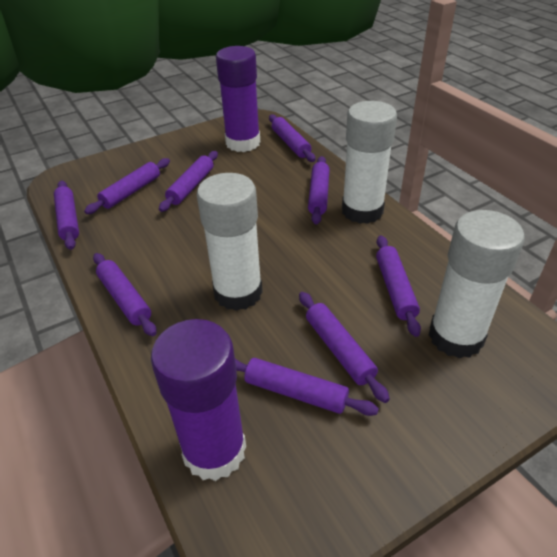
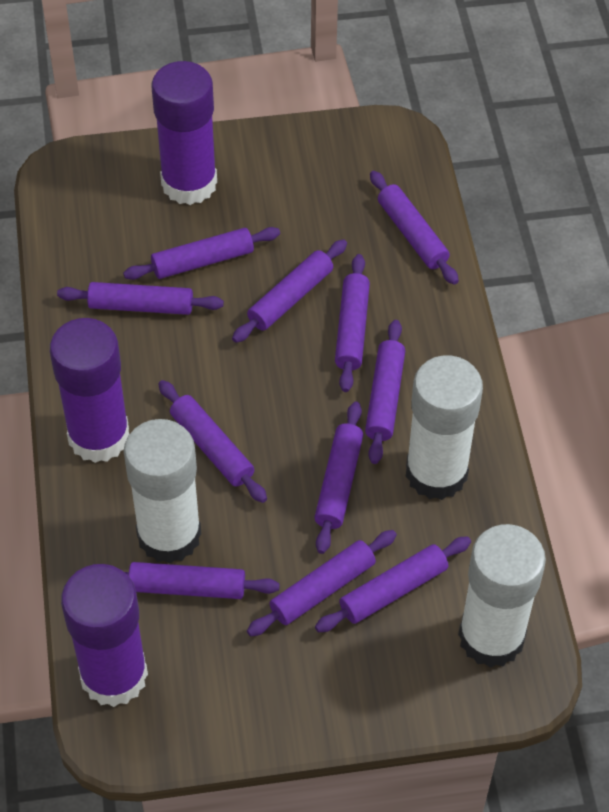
purple glue stick: [151,319,246,481] [216,46,260,152] = 2 -> [50,318,129,463] [61,564,148,707] [151,61,217,205] = 3
purple rolling pin: [54,181,79,250] [84,158,170,214] [93,253,157,336] [159,151,218,212] [235,358,379,416] [269,114,316,162] [299,292,390,403] [308,156,330,224] [376,235,421,337] = 9 -> [57,282,224,315] [123,227,280,280] [125,562,280,599] [158,380,267,503] [232,239,347,343] [247,530,397,637] [314,401,363,554] [315,536,471,632] [335,254,370,392] [365,320,405,464] [370,171,459,285] = 11

